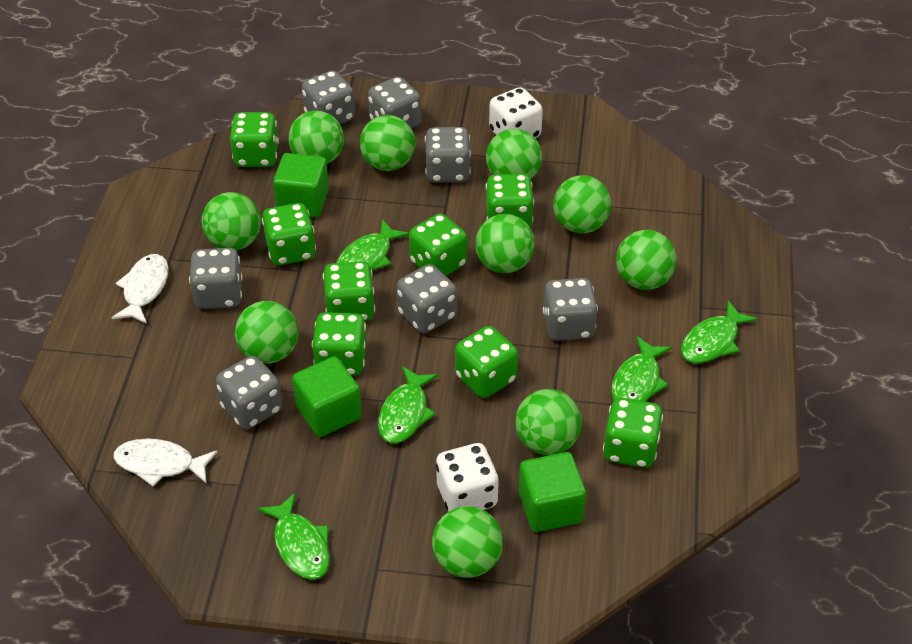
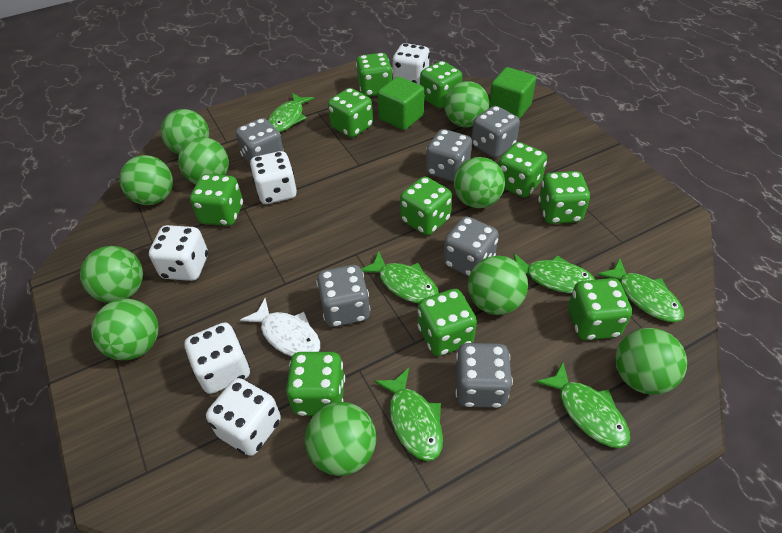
green cube: [273,153,329,217] [292,356,362,437] [519,452,586,532] = 3 -> [377,76,424,130] [489,67,536,119] = 2
green dice: [230,112,279,167] [262,203,316,265] [312,312,366,375] [323,261,375,321] [409,213,467,276] [455,326,518,398] [486,174,534,228] [603,398,663,468] = 8 -> [190,174,243,226] [286,352,345,416] [328,88,373,138] [356,53,393,97] [400,177,452,235] [418,289,477,356] [420,61,462,109] [498,142,547,197] [538,171,590,224] [568,278,632,340] = 10
green fish: [258,493,330,580] [336,219,409,271] [378,366,438,443] [611,336,672,402] [681,301,758,363] = 5 -> [268,93,314,132] [361,251,439,303] [374,368,443,461] [513,253,596,293] [536,362,630,448] [597,258,684,322] = 6
grey dice: [189,248,242,309] [216,356,282,429] [302,70,355,124] [368,77,421,128] [397,264,457,333] [425,127,471,182] [543,278,598,341] = 7 -> [235,118,284,164] [316,265,370,327] [426,129,472,182] [443,216,499,277] [455,343,513,408] [472,106,520,158] = 6
white dice: [436,443,499,512] [489,87,543,138] = 2 -> [149,225,208,281] [185,322,250,394] [206,378,281,456] [250,151,297,204] [392,43,430,85] = 5
white fish: [112,254,169,324] [114,439,217,486] = 2 -> [240,298,320,357] = 1

